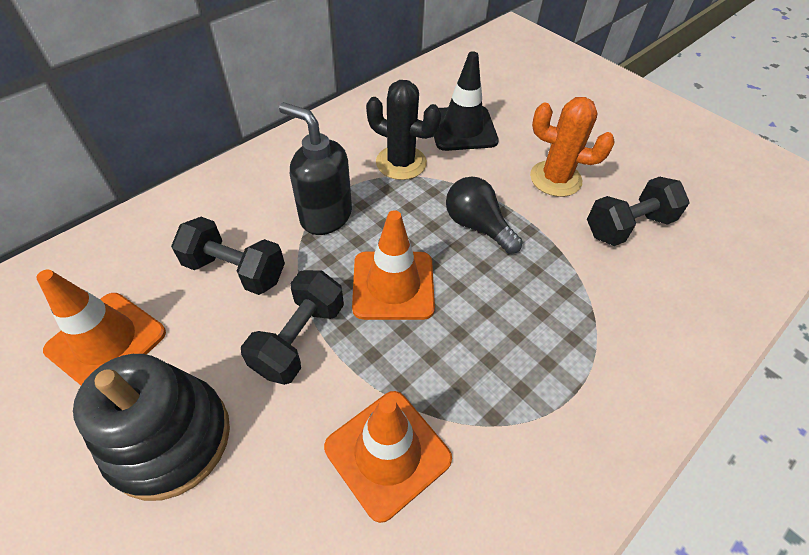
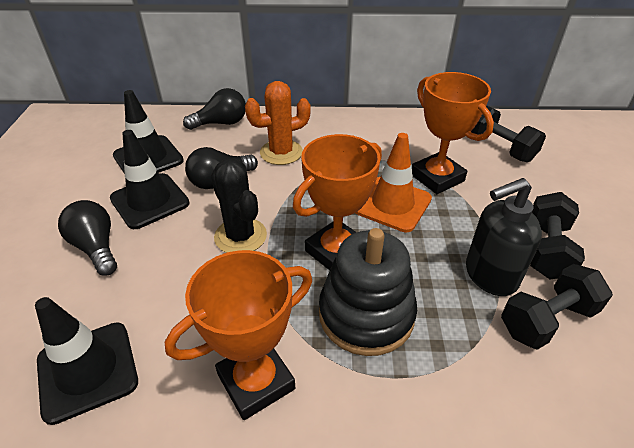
black light bulb: [446,177,522,254] = 1 -> [58,200,117,276] [183,88,246,130] [185,147,258,189] = 3
black traffic cone: [434,51,499,151] = 1 -> [35,297,138,425] [110,130,190,229] [113,90,184,174] = 3
orange traffic cone: [37,270,166,385] [324,391,452,523] [352,210,435,320] = 3 -> [356,133,432,232] = 1
orange trophy: none = 0 -> [165,250,312,420] [293,134,382,270] [412,72,494,194] = 3

